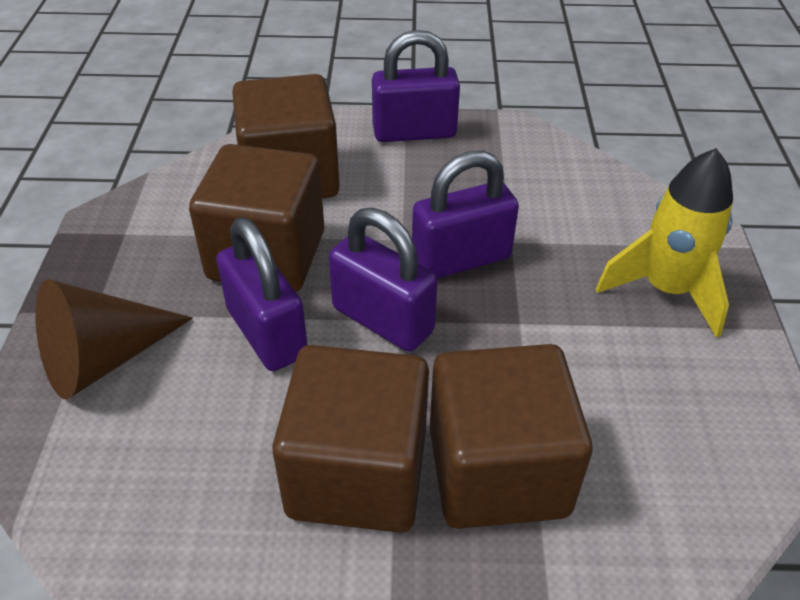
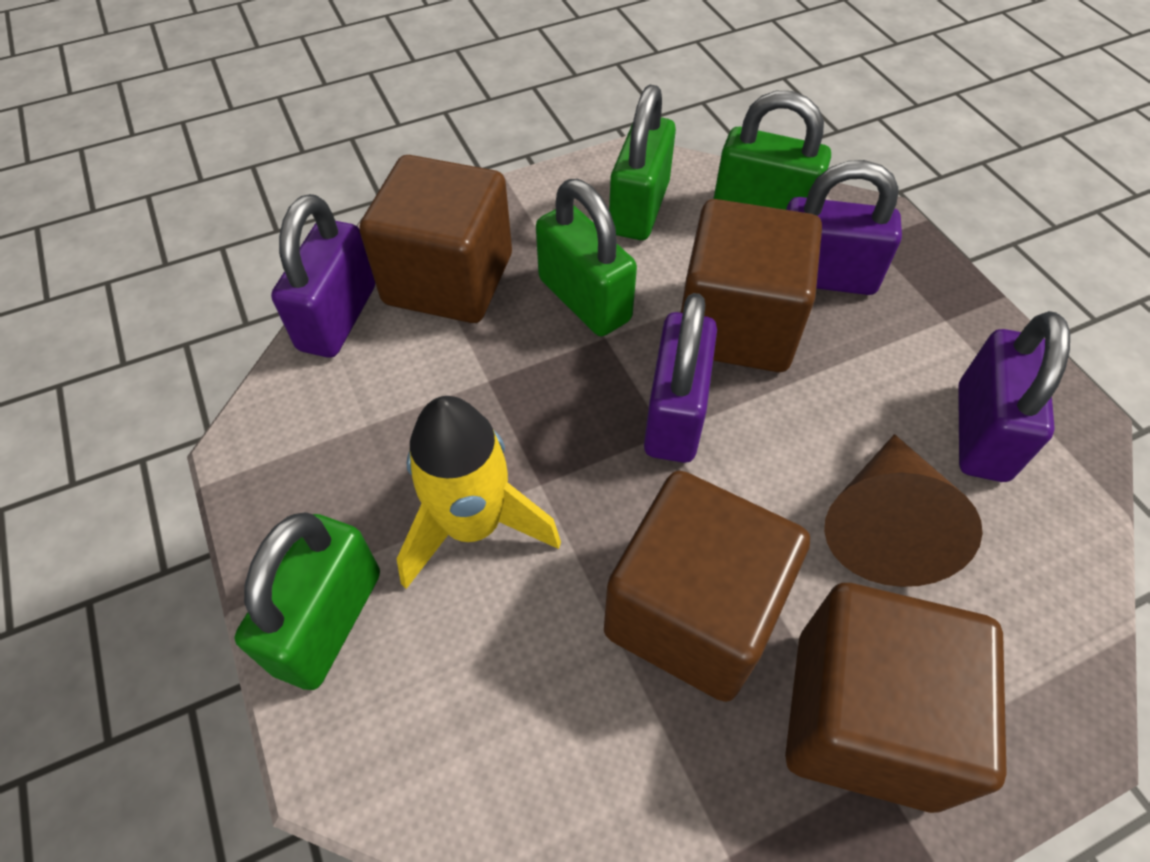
green padlock: none = 0 -> [235,512,380,690] [536,179,637,336] [609,85,676,240] [713,91,831,210] = 4

